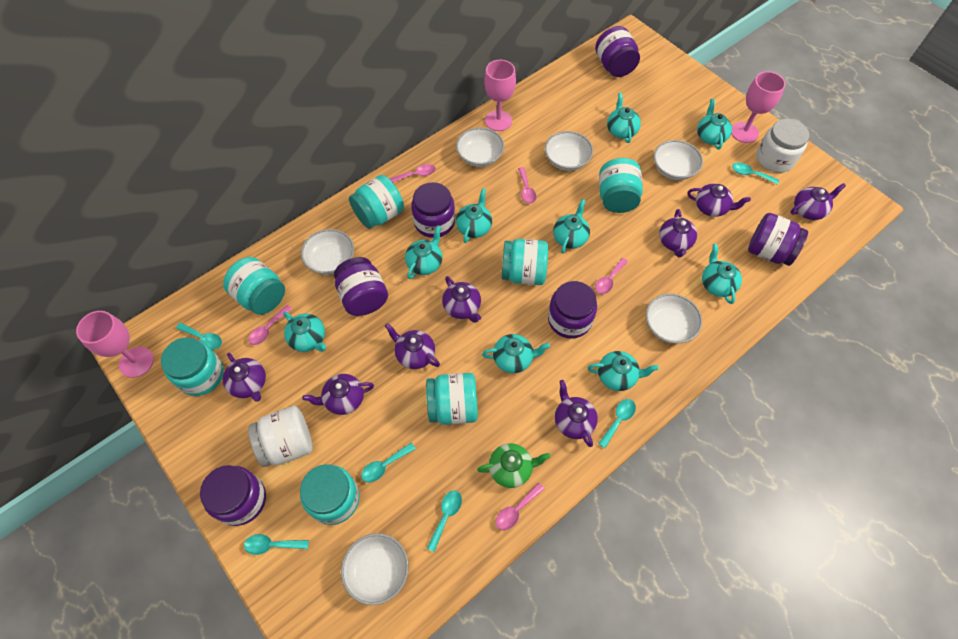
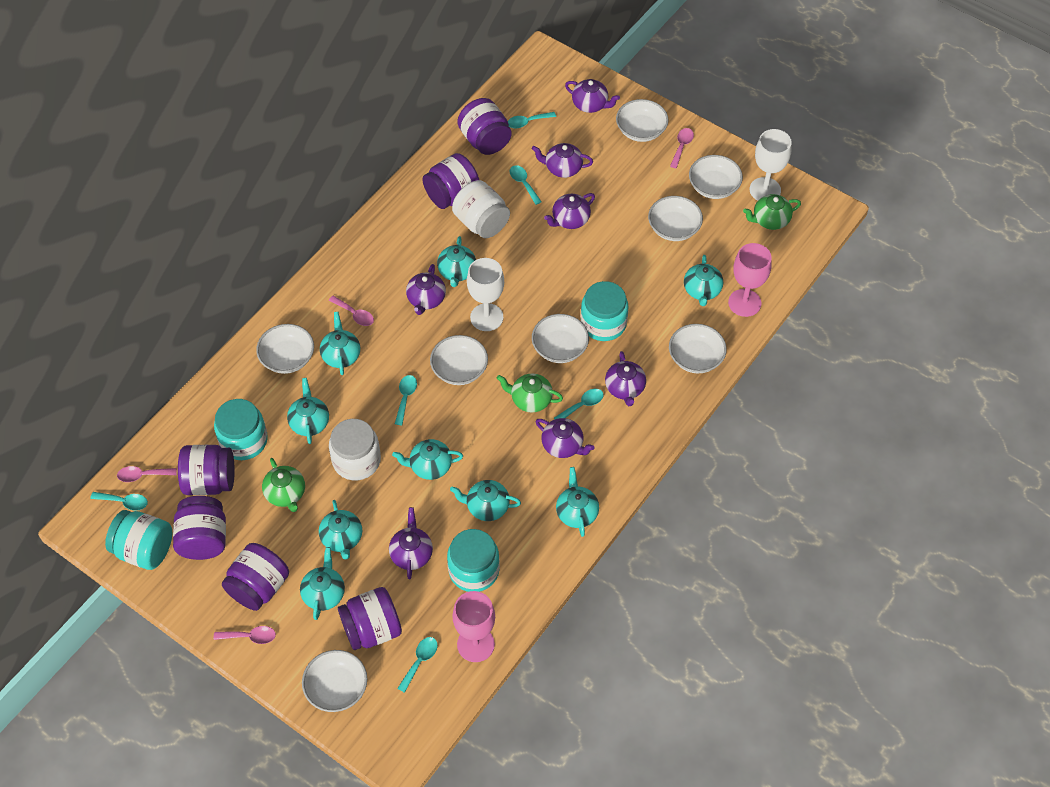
green teapot: [477,443,551,488] = 1 -> [262,458,305,512] [497,373,563,413] [743,194,801,230] = 3
pink goblet: [76,311,154,378] [484,60,516,131] [731,71,786,143] = 3 -> [452,591,495,662] [728,243,772,317] = 2
pink spoon: [248,305,292,345] [389,164,436,182] [495,483,544,530] [518,167,536,204] [595,258,628,294] = 5 -> [117,466,177,482] [214,626,276,644] [328,296,374,326] [670,128,694,168] = 4
purple teapot: [223,353,266,402] [302,374,374,415] [385,323,440,369] [442,276,481,323] [555,380,598,447] [659,209,697,258] [687,184,751,217] [790,183,846,220] = 8 -> [389,507,433,579] [406,264,446,315] [532,143,593,178] [535,418,595,458] [544,193,595,229] [565,79,620,113] [605,351,646,406] = 7
turquoise jar: [161,337,224,396] [223,257,285,315] [300,464,359,525] [349,175,404,229] [426,373,478,425] [502,239,548,285] [599,158,643,213] = 7 -> [105,510,172,570] [214,399,268,460] [447,529,500,592] [581,281,628,341] = 4
white bowl: [301,229,354,275] [341,533,409,605] [456,127,504,167] [545,131,593,171] [645,294,702,344] [654,140,703,180] = 6 -> [256,324,314,374] [302,650,367,712] [430,335,488,385] [532,314,589,363] [616,99,668,142] [648,196,703,241] [669,324,727,373] [689,155,743,199] = 8
white goblet: none = 0 -> [467,258,504,331] [750,129,792,201] = 2

